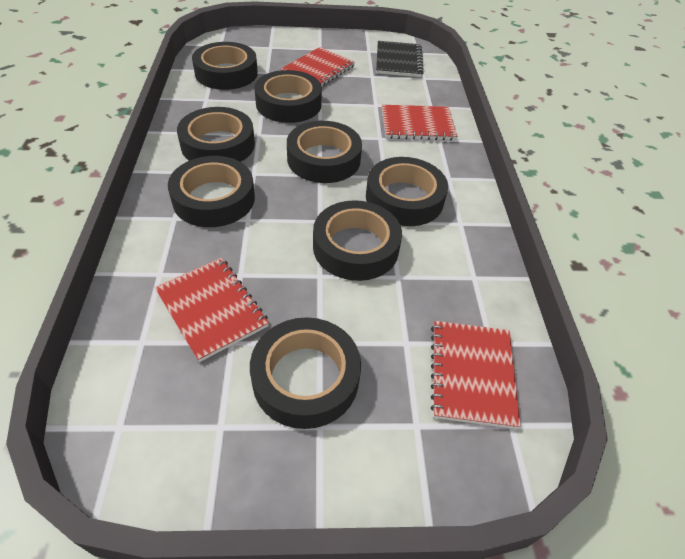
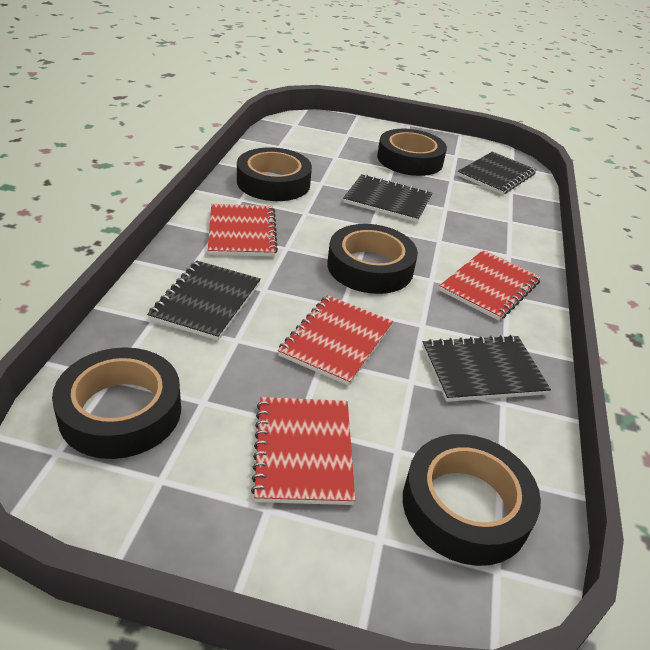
black notebook: [376,41,424,77] = 1 -> [147,260,261,341] [343,174,433,222] [422,335,551,402] [457,152,536,195] = 4
black tape: [168,156,255,227] [177,107,255,162] [192,42,258,90] [250,317,361,429] [254,70,322,123] [287,121,362,183] [313,200,402,281] [366,157,448,226] = 8 -> [52,347,181,459] [237,147,312,201] [327,224,418,294] [377,129,447,176] [403,434,541,566] = 5

